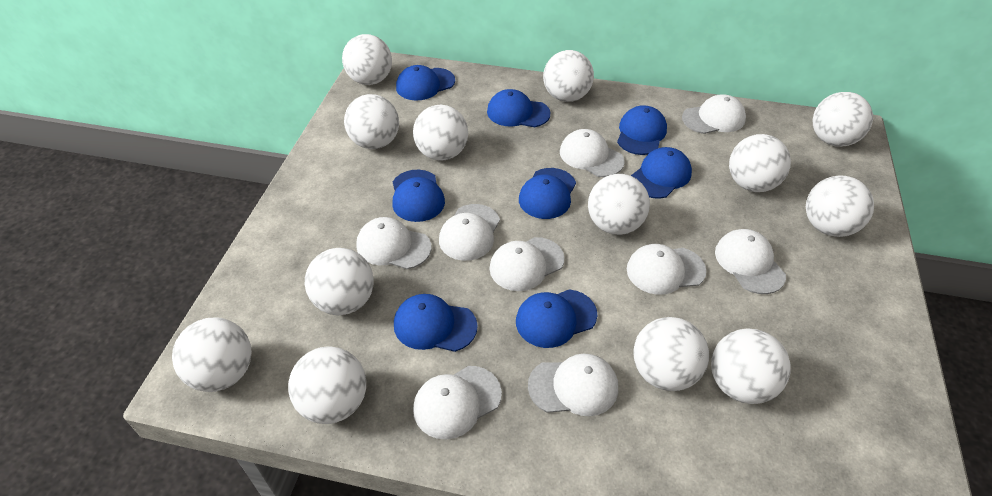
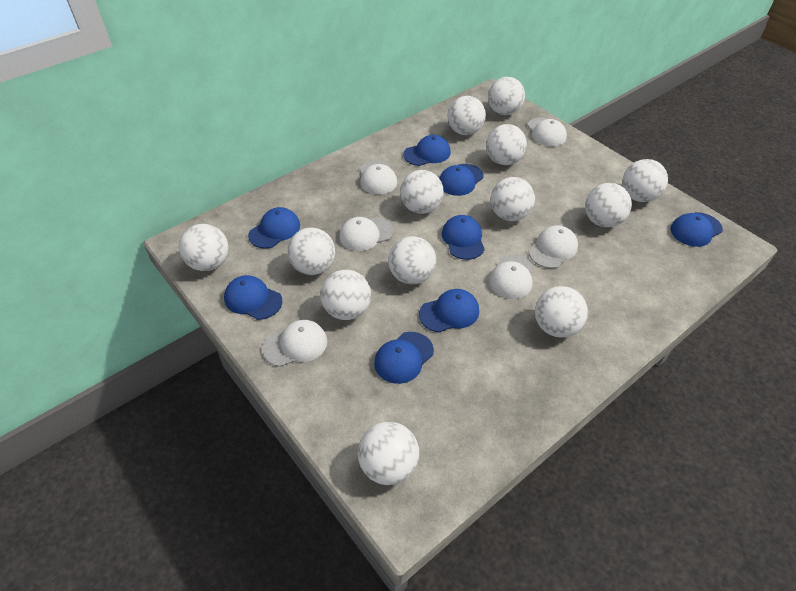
white cap: [356,217,431,269] [413,366,502,439] [439,204,500,261] [490,237,564,291] [528,354,618,416] [560,129,625,177] [627,244,706,295] [682,94,746,134] [715,229,786,294] = 9 -> [262,320,327,367] [340,217,394,251] [360,161,397,195] [489,254,534,299] [527,117,567,147] [529,225,578,268] = 6

